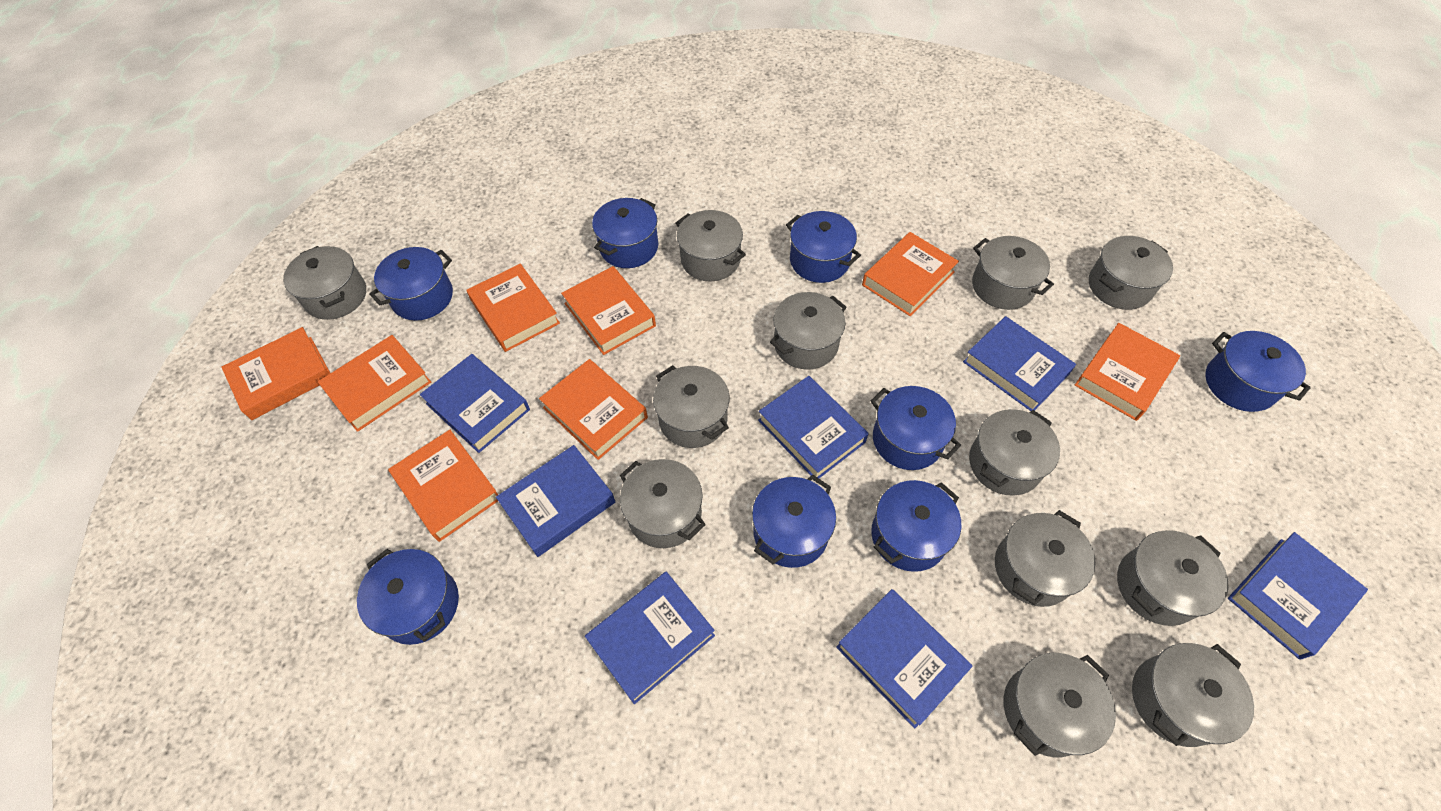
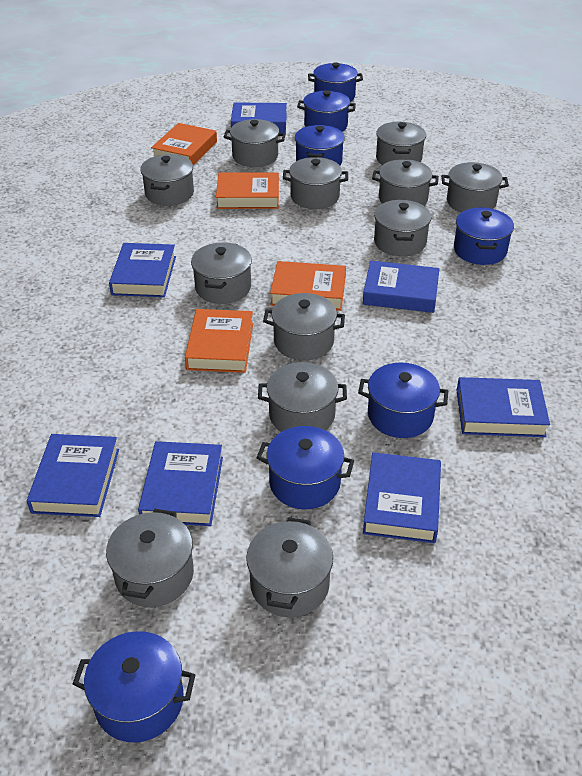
blue pot: [357,549,459,645] [369,247,453,321] [592,198,658,268] [752,475,836,568] [786,211,861,283] [871,386,961,470] [871,480,961,572] [1205,331,1311,412] = 8 -> [73,631,195,743] [256,426,354,509] [295,125,345,166] [297,90,356,132] [308,62,363,102] [358,362,448,438] [454,207,514,265] = 7
orange book: [221,327,330,420] [318,335,431,432] [388,430,498,542] [467,264,560,352] [539,359,648,460] [561,266,656,355] [862,232,959,316] [1075,323,1180,421] = 8 -> [151,123,217,165] [185,309,253,373] [216,172,279,209] [270,261,346,311] = 4

